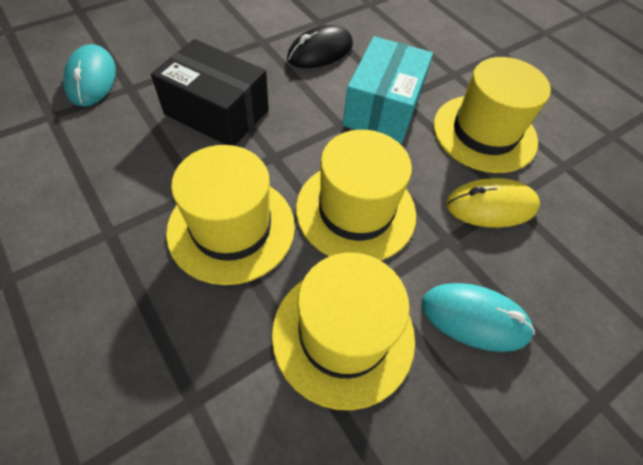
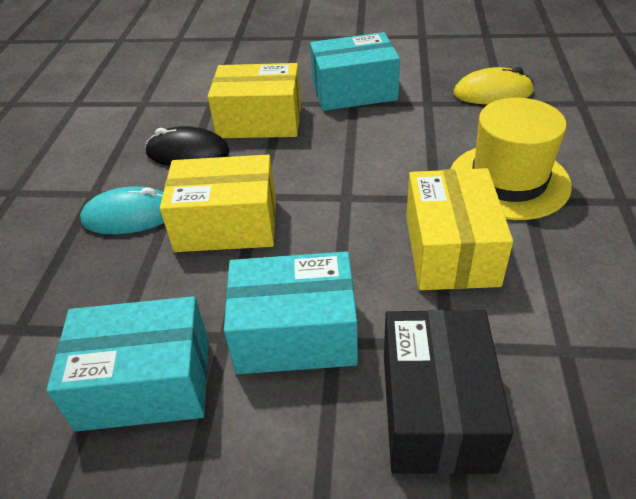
turquoise box: [342,36,433,144] = 1 -> [46,296,209,432] [224,251,358,374] [310,32,400,111] = 3
turquoise mouse: [63,44,116,107] [422,283,535,352] = 2 -> [80,186,164,234] = 1
yellow box: none = 0 -> [160,155,276,252] [208,63,301,138] [406,168,513,290] = 3
yellow hat: [166,145,295,285] [272,252,415,410] [296,130,416,261] [434,57,551,173] = 4 -> [451,98,572,220] = 1

